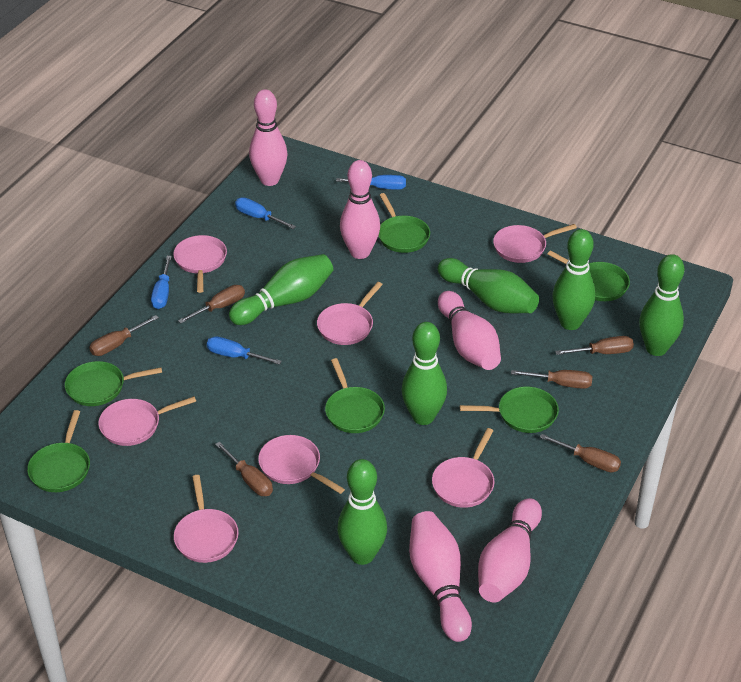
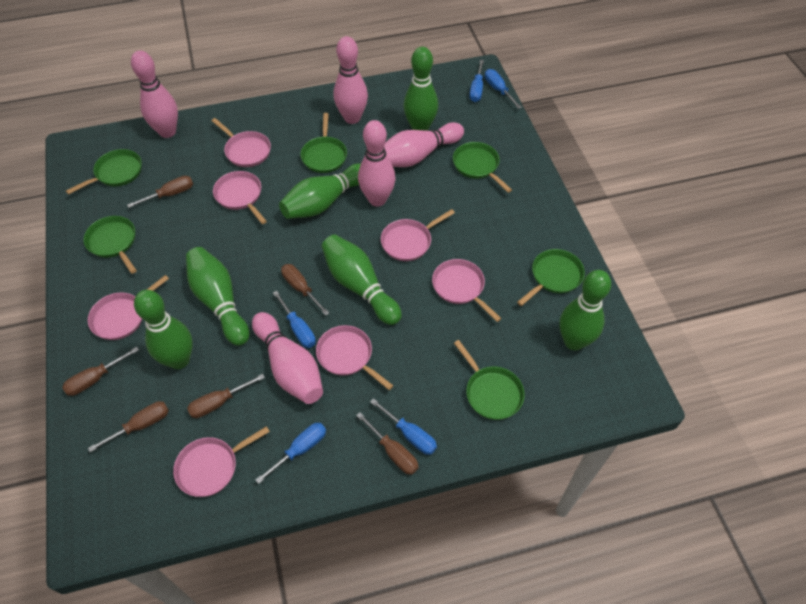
blue screwdriver: [151,256,172,309] [207,336,282,365] [235,197,296,229] [336,175,406,190] = 4 -> [256,423,326,484] [273,291,316,348] [370,398,437,455] [469,60,484,102] [485,69,522,109] = 5

